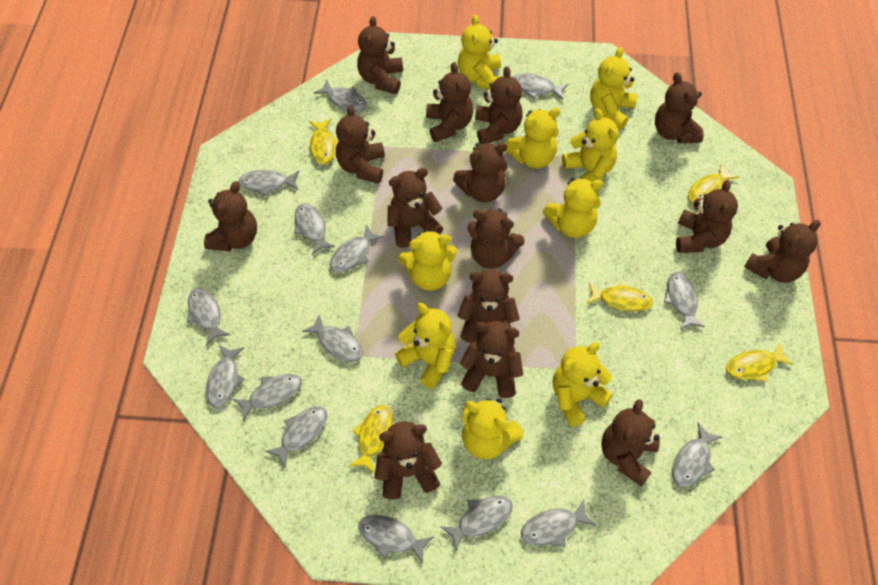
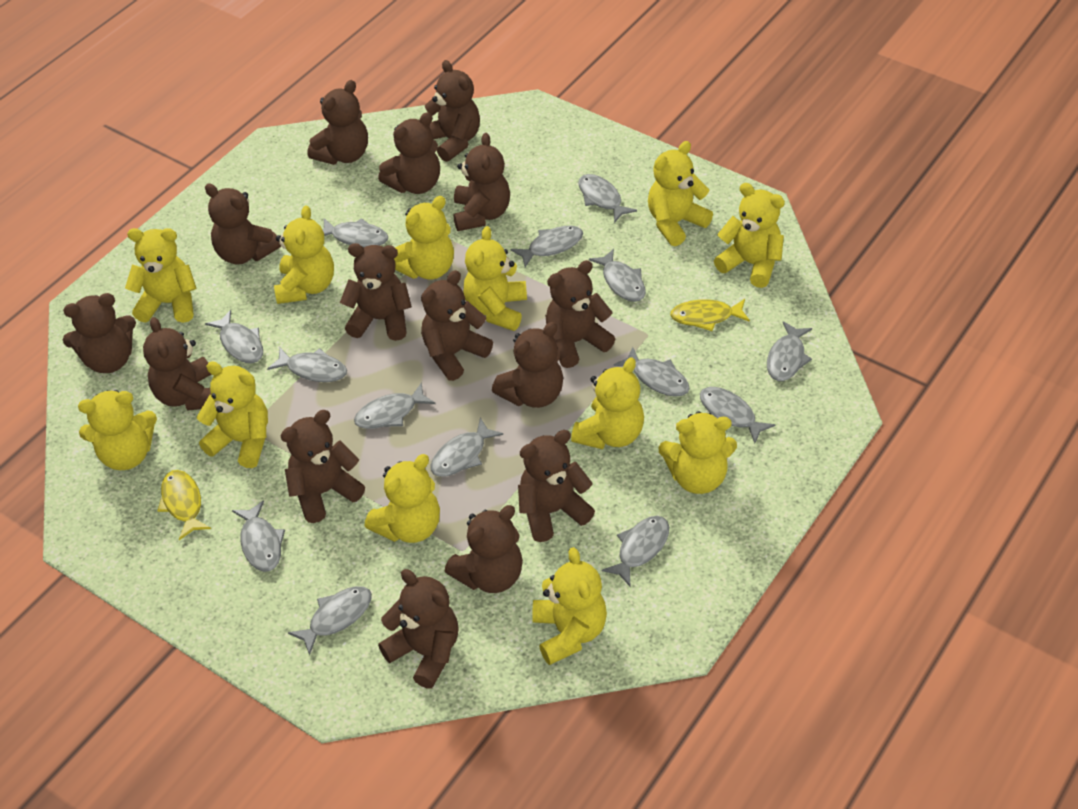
grey fish: [187,288,230,345] [206,345,245,408] [233,374,302,421] [238,170,299,196] [265,406,327,467] [294,203,335,255] [302,314,363,362] [314,79,367,112] [330,225,384,272] [358,515,434,564] [441,496,513,551] [513,73,568,100] [521,500,596,547] [664,272,705,330] [672,423,722,487] = 15 -> [205,310,263,363] [232,500,285,572] [267,348,347,382] [288,586,372,656] [322,218,388,247] [354,382,435,429] [430,418,503,477] [511,226,583,267] [578,174,637,223] [589,249,646,302] [602,516,669,586] [614,347,690,397] [700,387,775,443] [767,321,812,381] = 14
yellow fish: [309,119,339,165] [349,405,393,473] [586,281,653,312] [688,164,739,204] [726,342,794,382] = 5 -> [157,470,211,540] [670,299,750,331] = 2
yellow teddy bear: [395,303,455,389] [398,229,458,291] [458,14,501,89] [462,398,523,460] [506,107,560,168] [543,178,604,238] [553,342,613,427] [562,108,619,182] [590,47,637,129] = 9 -> [78,390,157,470] [125,228,197,323] [197,362,268,468] [274,205,334,304] [365,454,440,543] [394,196,454,280] [463,226,527,331] [532,547,607,665] [571,357,644,449] [648,141,713,246] [659,411,737,494] [714,183,785,288] = 12

